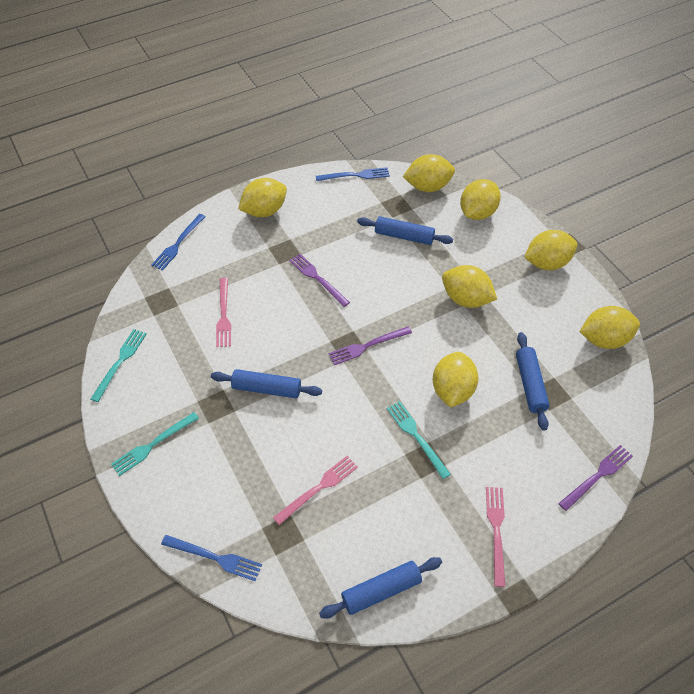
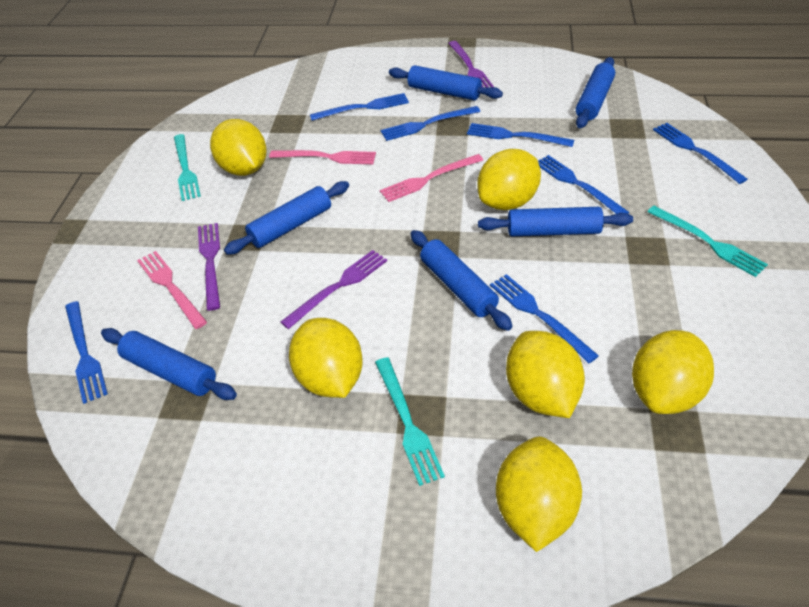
blue fork: [151,214,206,271] [161,535,262,581] [316,167,390,181] = 3 -> [65,301,108,404] [310,93,409,121] [380,106,480,141] [467,123,574,147] [490,274,599,363] [538,155,629,214] [653,123,748,184] = 7
blue rolling pin: [211,369,322,398] [319,557,442,619] [357,216,453,245] [516,332,550,431] = 4 -> [101,328,237,400] [224,181,349,255] [389,65,503,100] [410,230,512,331] [478,207,633,236] [576,57,615,128] = 6
yellow lemon: [238,178,287,217] [403,154,455,192] [433,352,478,408] [442,265,497,308] [460,179,501,220] [524,230,577,270] [580,306,640,349] = 7 -> [210,119,267,176] [289,318,363,398] [477,149,541,210] [496,436,582,552] [506,331,585,418] [632,330,714,414] = 6

